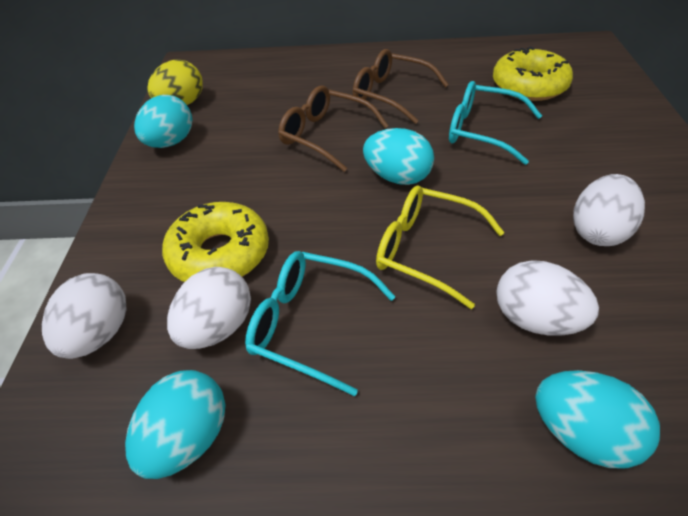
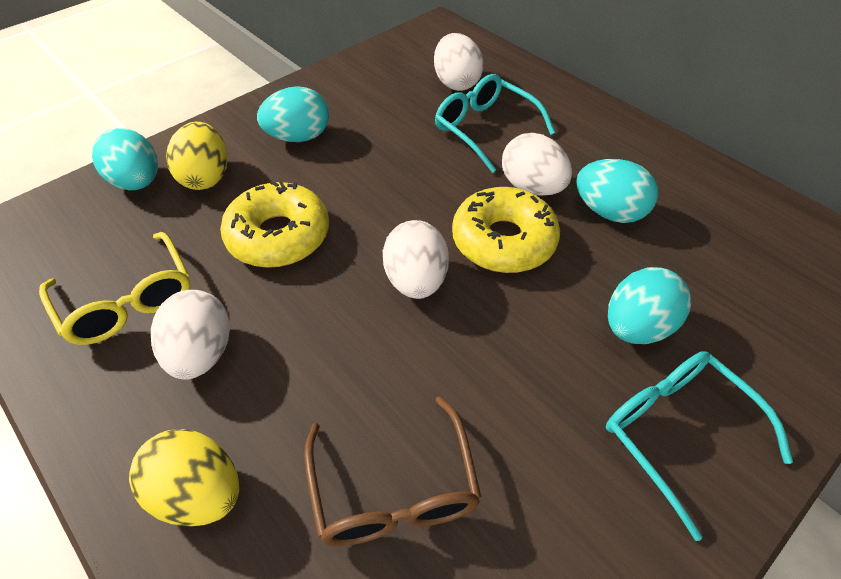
brown glasses: [278,85,388,172] [353,49,449,124] = 2 -> [304,396,482,546] = 1
yellow egg: [147,59,203,105] = 1 -> [129,429,239,527] [166,122,228,190] = 2

